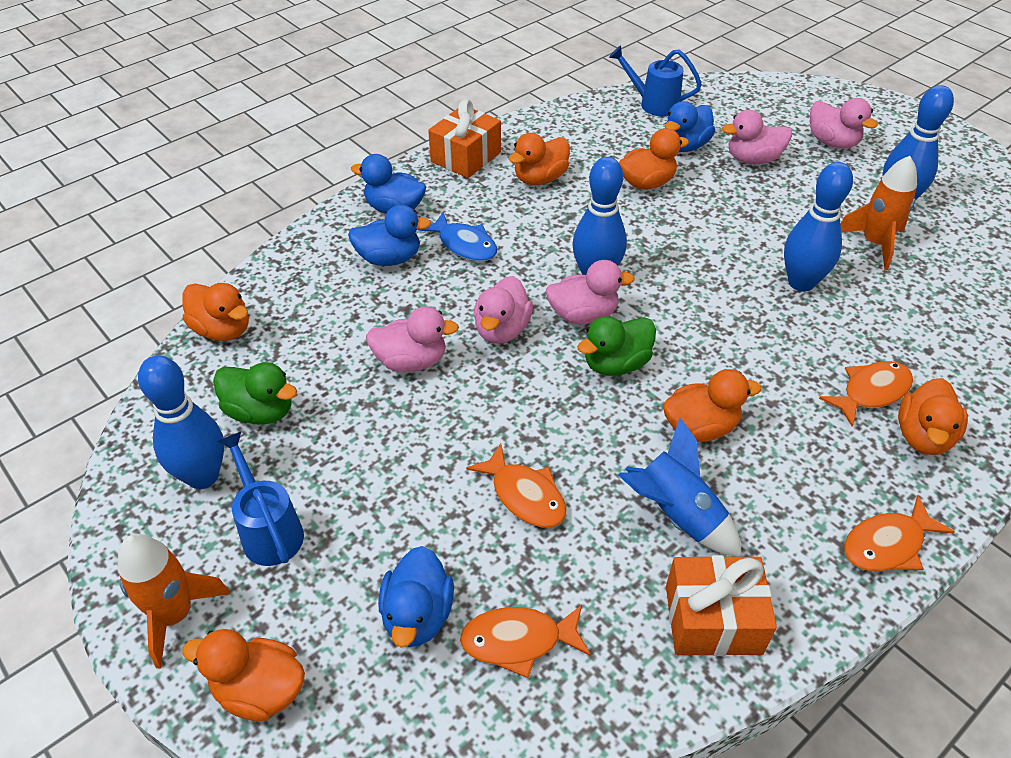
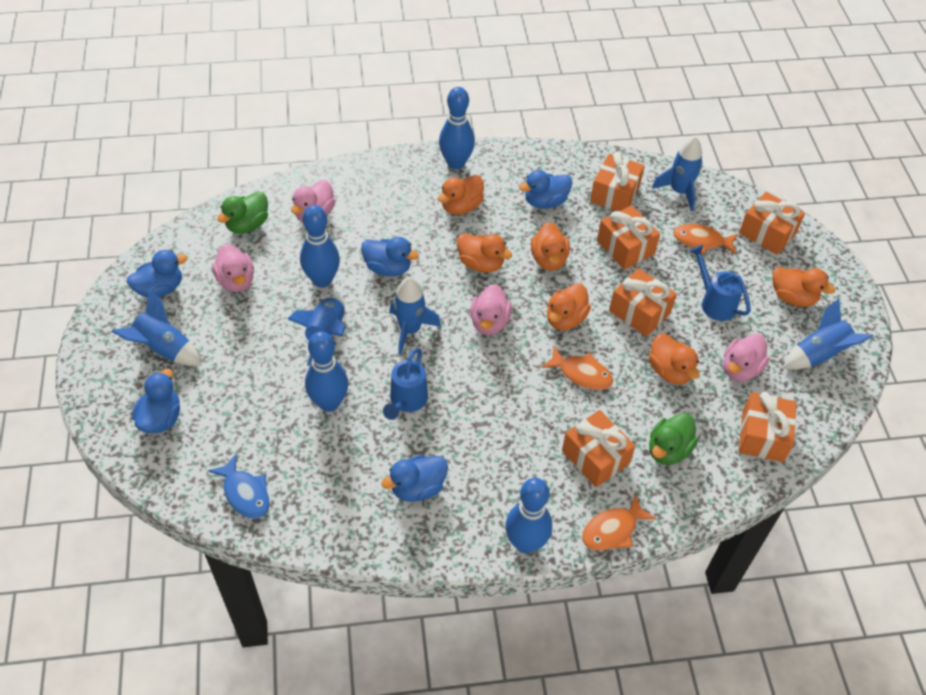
blue duck: [348,205,431,266] [351,154,426,214] [378,546,454,648] [665,101,715,152] = 4 -> [127,250,187,298] [132,369,180,433] [361,237,419,276] [381,455,448,502] [519,170,572,209] = 5
blue rocket: [618,418,742,557] = 1 -> [112,289,202,366] [287,295,345,366] [390,277,441,354] [652,136,703,211] [783,299,874,370] = 5
orange fish: [460,605,591,678] [466,443,566,528] [819,361,913,427] [844,496,955,571] = 4 -> [541,346,613,390] [582,494,657,551] [673,224,738,255] = 3
orange gift: [428,99,501,178] [666,555,777,656] = 2 -> [562,410,635,487] [590,152,645,211] [597,205,660,270] [609,268,677,337] [739,192,805,255] [739,392,796,462] = 6
orange rocket: [117,534,230,668] [840,156,917,270] = 2 -> none = 0
pink duck: [366,307,459,372] [474,276,533,344] [546,260,635,324] [722,110,792,164] [810,98,878,148] = 5 -> [212,244,254,292] [291,180,335,222] [470,284,512,335] [723,334,769,381] = 4

